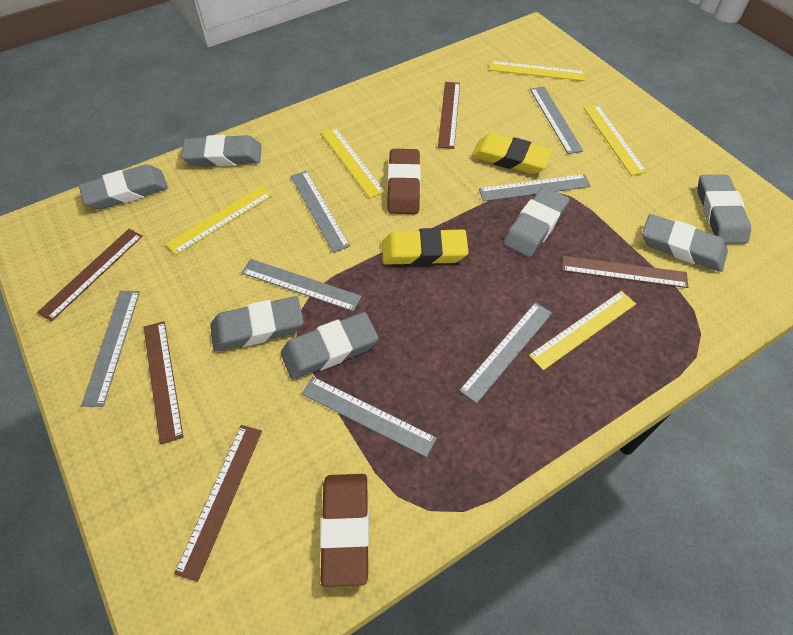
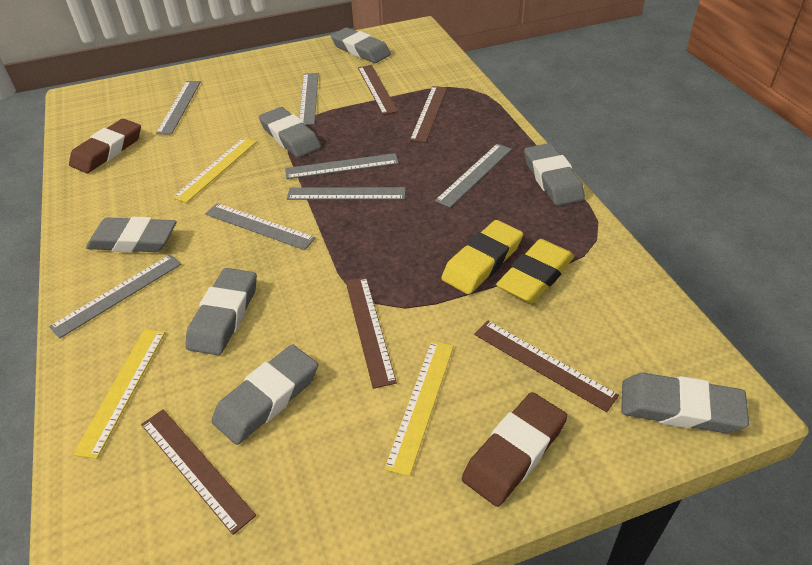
yellow ruler: [166,186,273,255] [321,127,385,198] [489,61,585,81] [529,291,636,370] [584,105,647,176] = 5 -> [73,329,165,459] [172,138,257,203] [384,341,454,477] = 3

